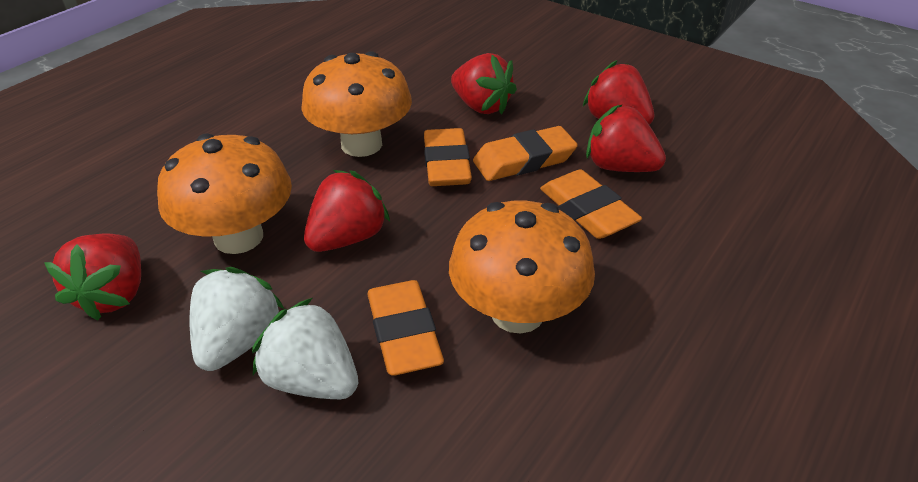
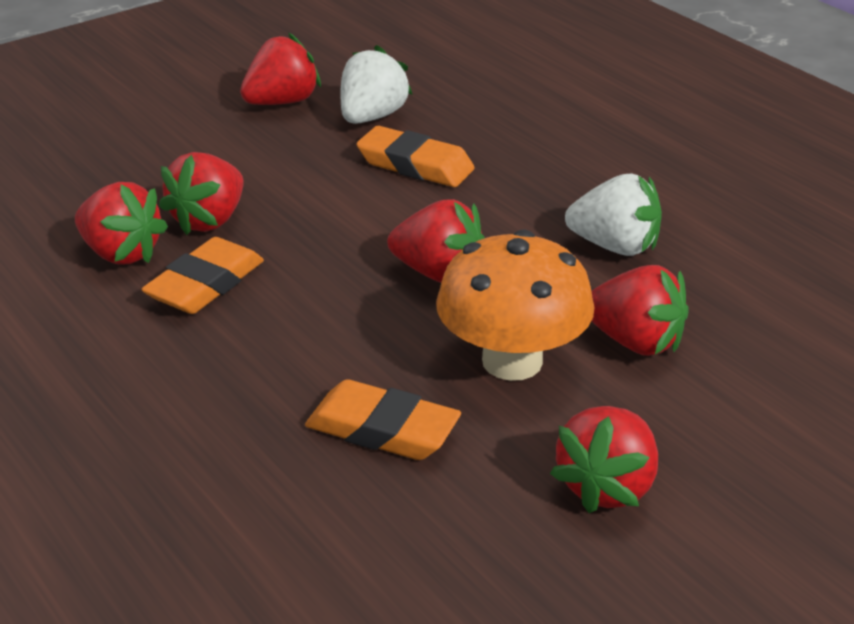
orange eraser: [367,280,444,376] [424,128,472,186] [473,126,578,181] [540,169,642,239] = 4 -> [141,237,264,314] [305,379,461,460] [356,126,475,187] = 3
orange mushroom: [157,133,292,254] [301,51,412,157] [449,201,595,334] = 3 -> [436,229,595,381] = 1
red strawberry: [44,233,141,321] [304,170,390,252] [451,53,517,114] [583,60,654,125] [586,104,666,172] = 5 -> [75,182,168,265] [159,152,244,235] [240,32,321,105] [387,199,485,283] [550,406,658,513] [591,265,689,356] = 6

